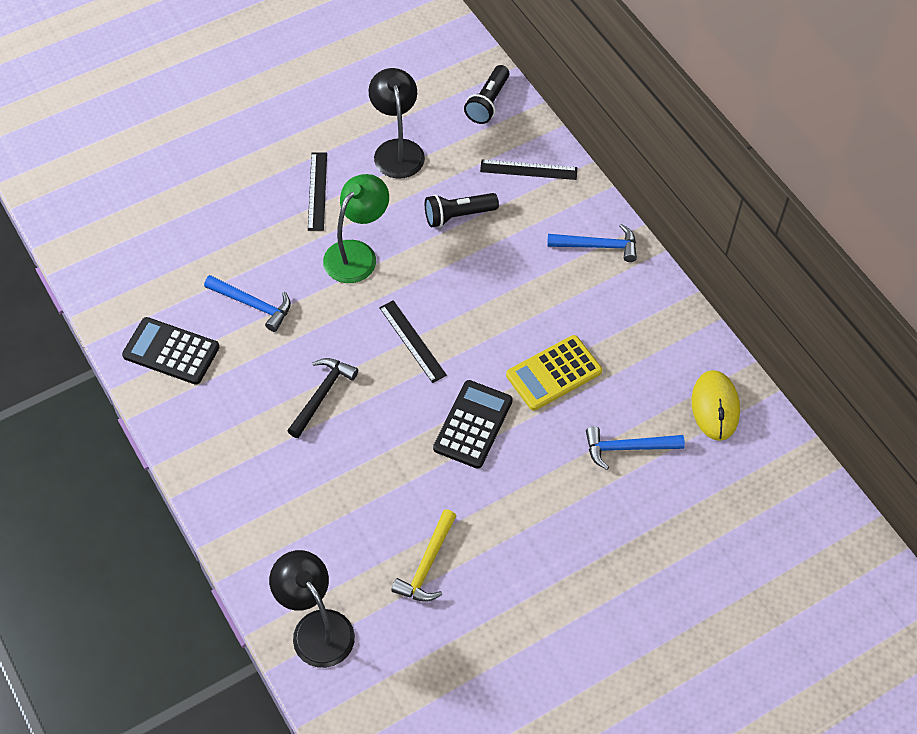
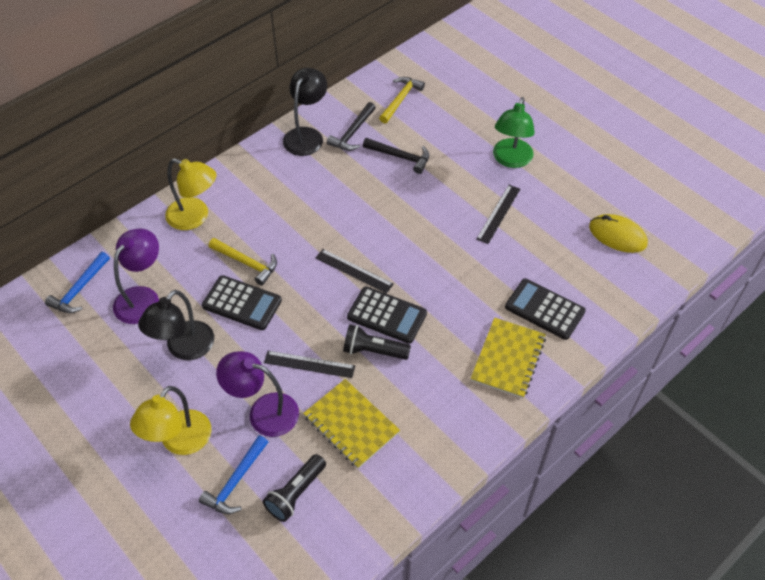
black calculator: [122,317,220,385] [433,380,513,469] = 2 -> [202,275,282,330] [347,286,427,344] [505,278,586,340] = 3
black hammer: [287,358,358,438] = 1 -> [327,102,376,151] [363,138,429,174] = 2
blue hammer: [204,275,291,332] [547,224,637,262] [586,427,685,470] = 3 -> [45,252,110,313] [199,435,268,514] = 2
purple lamp: none = 0 -> [113,228,159,324] [216,351,299,437] = 2
yellow calculator: [506,335,602,411] = 1 -> none = 0
yellow hammer: [391,509,456,602] = 1 -> [209,238,277,285] [379,77,425,123] = 2
yellow lamp: none = 0 -> [130,386,212,455] [165,159,217,230] = 2
yellow notebook: none = 0 -> [303,379,400,469] [471,318,546,398] = 2

